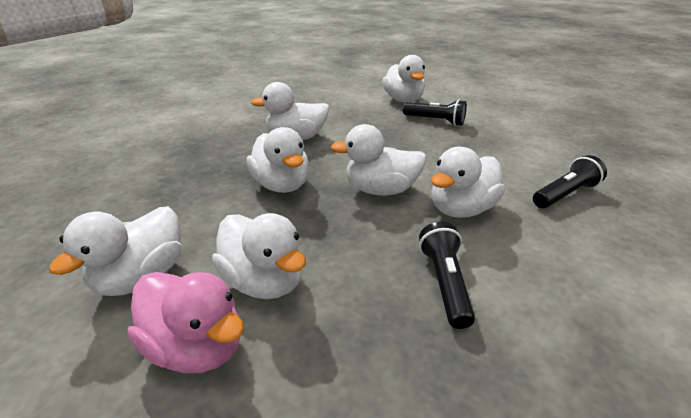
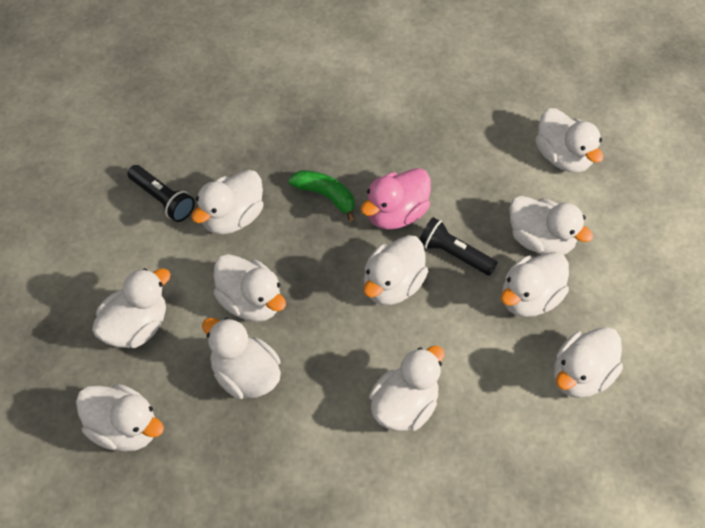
black flashlight: [403,100,467,126] [419,222,475,329] [533,155,607,208] = 3 -> [128,165,195,222] [419,217,498,276] = 2
green banana: none = 0 -> [288,170,355,222] = 1
white duck: [49,206,181,296] [212,213,306,299] [246,127,309,193] [251,82,329,140] [330,124,427,196] [382,55,425,103] [431,147,505,218] = 7 -> [76,384,164,452] [92,268,171,348] [191,170,264,234] [202,317,281,399] [213,254,286,322] [363,235,428,305] [369,346,444,431] [501,252,569,317] [510,196,593,255] [536,108,603,173] [554,327,623,398] = 11

